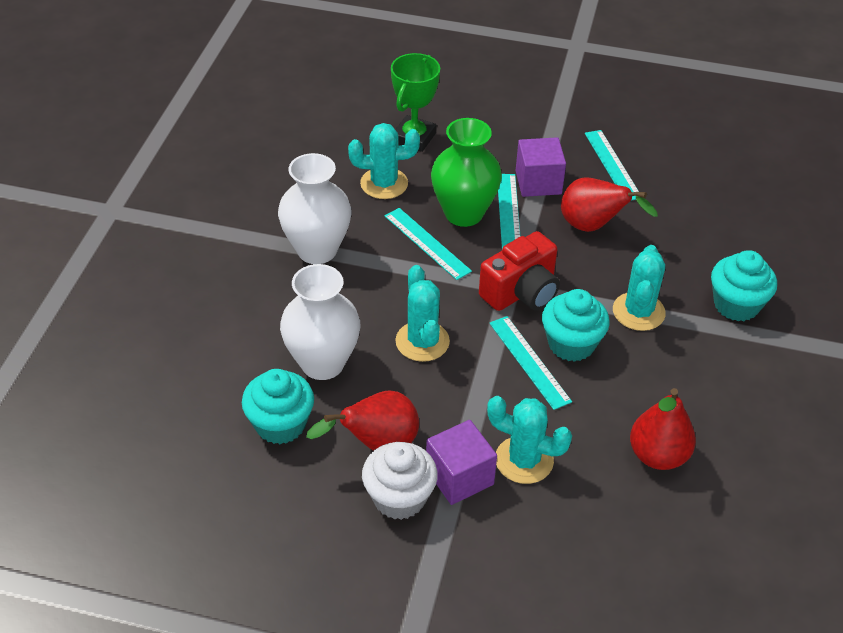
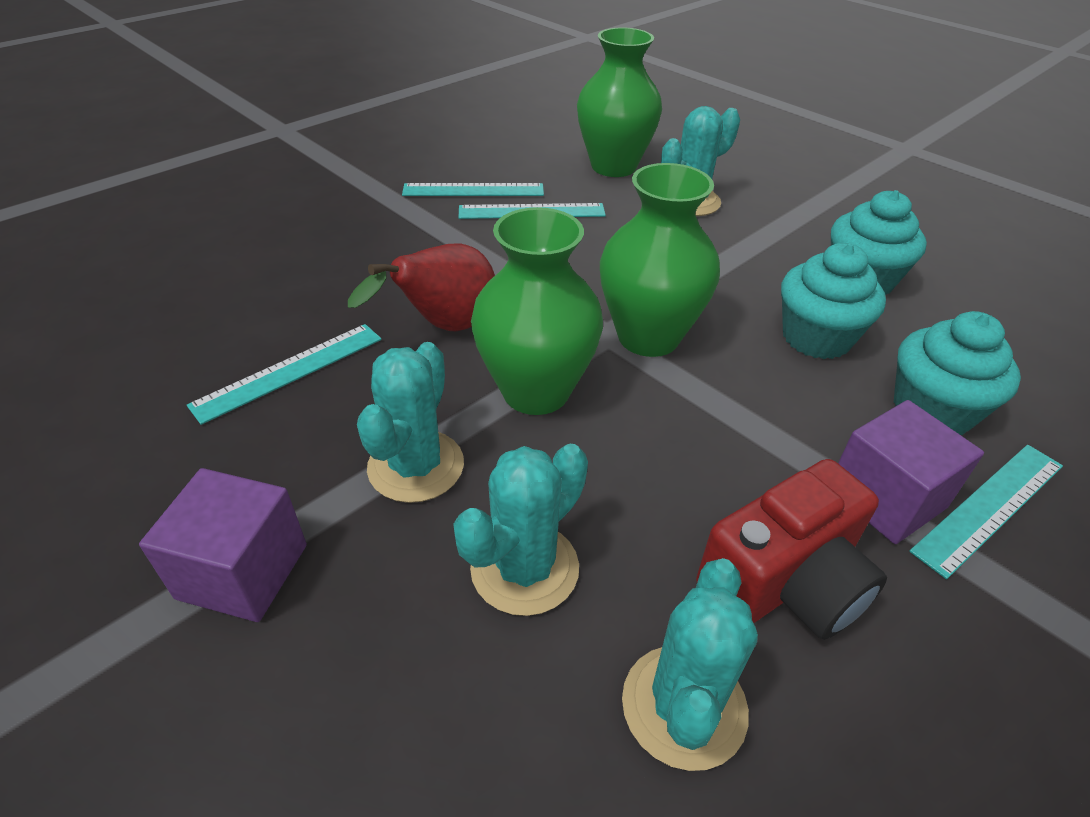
green trophy: [391,53,440,152] = 1 -> none = 0
green vase: [431,118,502,227] = 1 -> [471,207,603,415] [577,27,662,177] [600,163,720,357] = 3
red pear: [306,391,419,451] [561,177,658,232] [630,388,696,470] = 3 -> [348,243,495,331] = 1
white cupcake: [362,442,438,520] = 1 -> none = 0
white vase: [278,153,352,264] [280,264,360,380] = 2 -> none = 0

